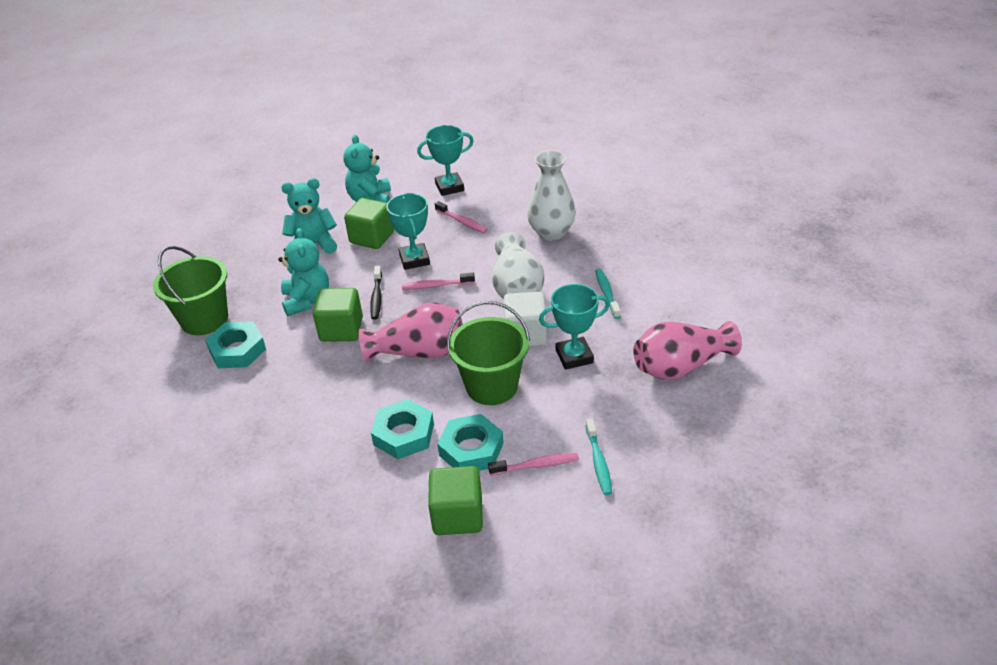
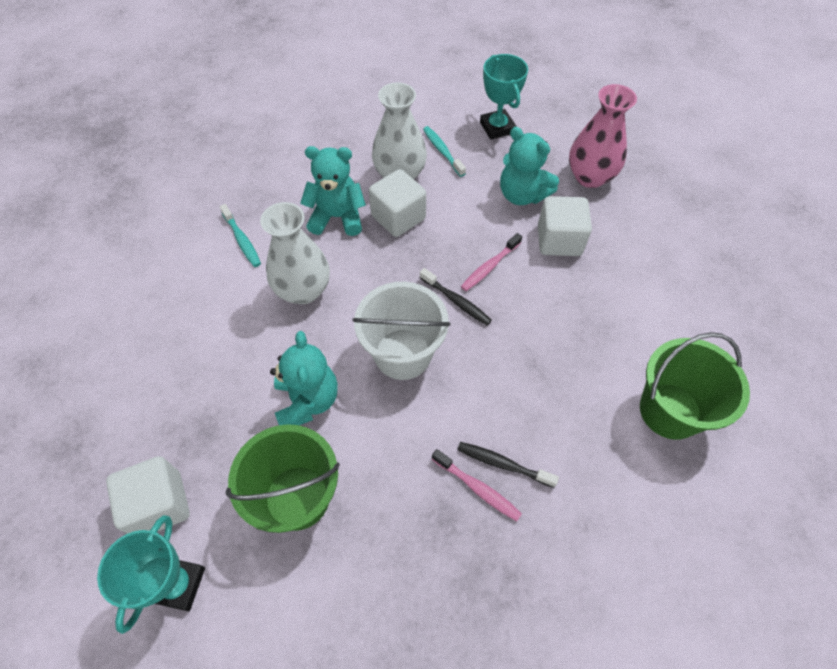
black toothbrush: [370,265,382,320] = 1 -> [420,268,492,325] [457,442,559,488] = 2
green cube: [313,288,363,342] [344,198,394,249] [428,466,483,535] = 3 -> none = 0
pink toothbrush: [402,273,475,290] [435,201,487,233] [488,453,579,475] = 3 -> [432,449,522,521] [461,233,522,291] = 2
pink vase: [359,302,463,362] [633,321,742,380] = 2 -> [569,84,637,188] = 1
turquoise nut: [205,321,266,368] [371,399,434,459] [437,414,504,471] = 3 -> none = 0
turquoise trophy: [386,193,430,270] [417,125,474,196] [539,284,610,370] = 3 -> [97,515,205,634] [480,54,528,140] = 2
white bucket: none = 0 -> [352,282,450,380] = 1
white cube: [503,292,547,347] = 1 -> [106,456,190,534] [369,169,426,237] [538,196,592,256] = 3

